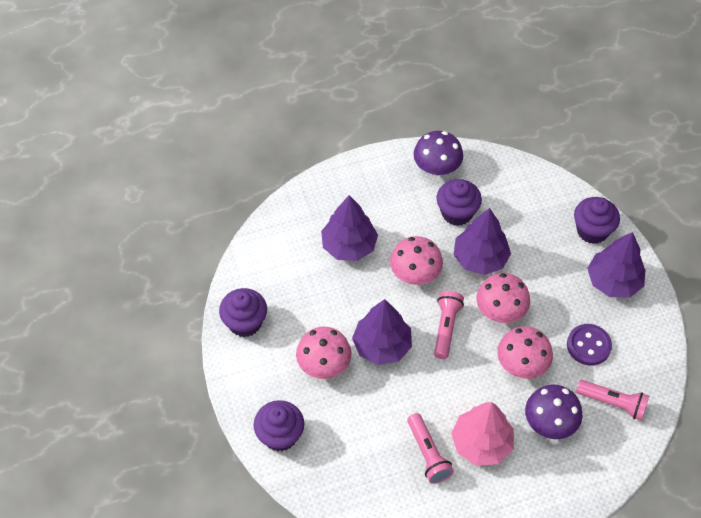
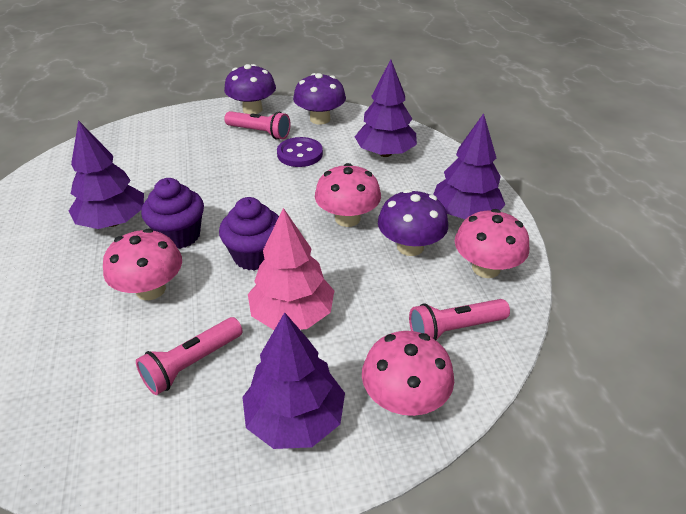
purple cupcake: [219,288,267,337] [254,400,304,452] [436,179,482,226] [574,197,620,244] = 4 -> [141,178,204,249] [219,197,279,271] = 2
purple mushroom: [413,131,463,176] [525,385,582,439] = 2 -> [224,64,276,114] [293,73,346,125] [378,189,448,256] = 3

